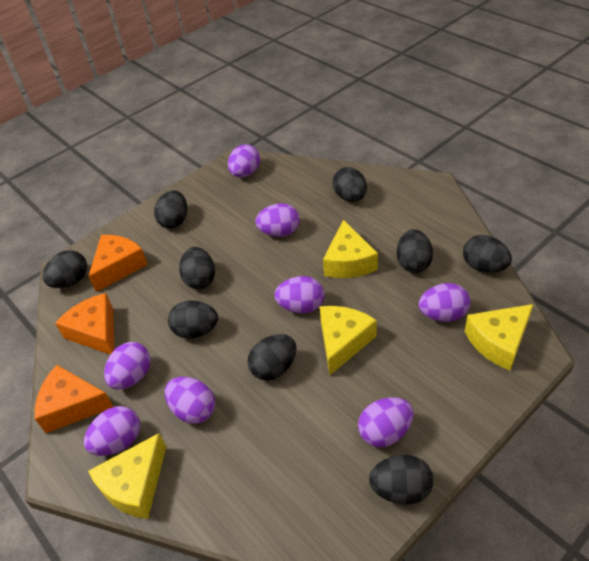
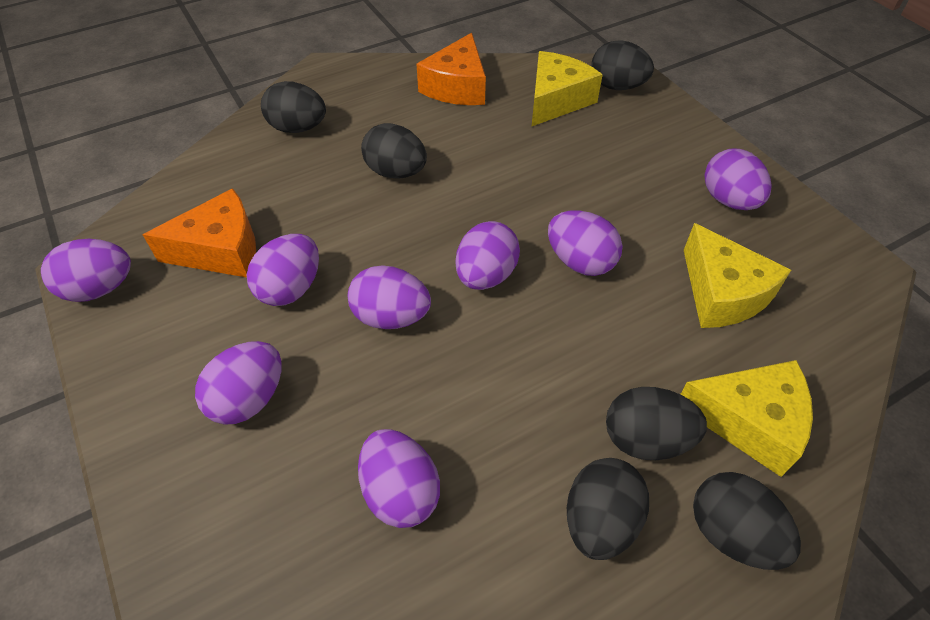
black egg: [42,250,87,288] [154,190,187,229] [168,300,218,339] [179,247,215,289] [248,334,296,381] [332,167,367,202] [369,455,434,505] [397,229,433,273] [463,235,512,273] = 9 -> [261,81,326,133] [361,123,427,179] [567,458,649,560] [591,40,654,90] [606,387,707,460] [693,472,801,570] = 6
orange cheese: [35,365,114,433] [55,293,114,355] [88,235,148,292] = 3 -> [143,188,256,278] [417,33,486,105] = 2
yellow cheese: [88,433,166,519] [319,306,377,375] [323,220,378,278] [464,304,534,370] = 4 -> [532,51,603,126] [681,360,813,477] [684,223,791,328] = 3

